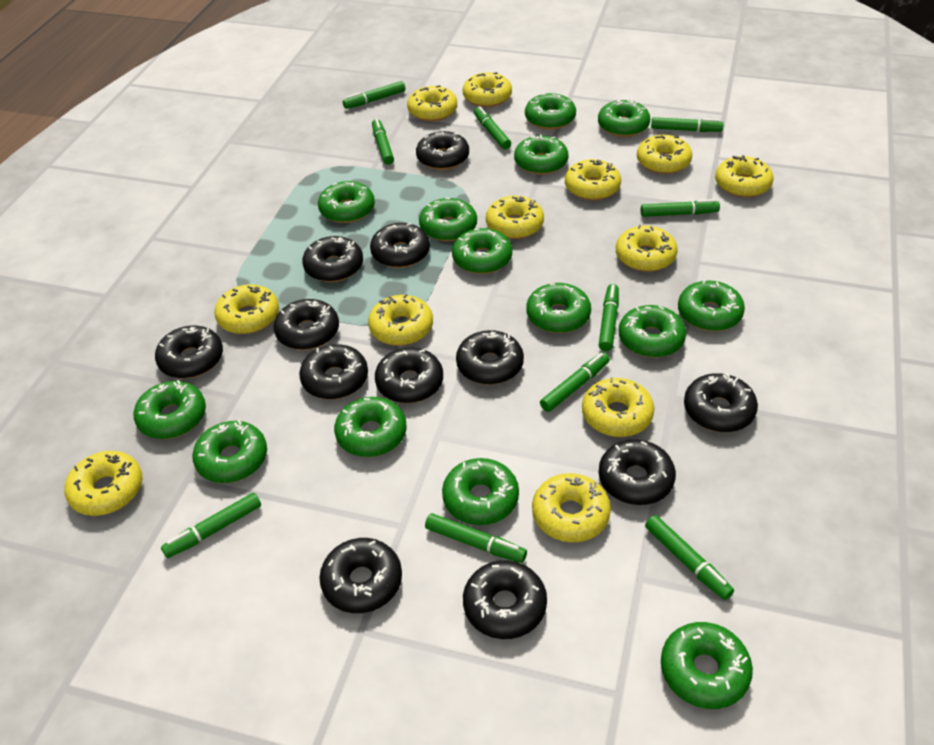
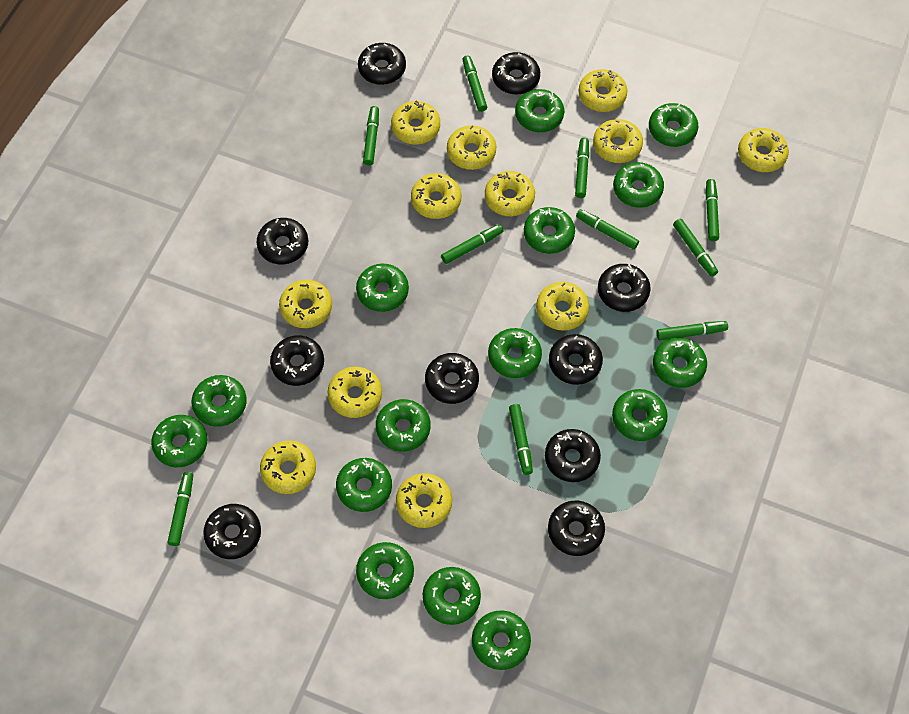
black donut: [155,326,223,378] [274,299,339,350] [299,344,368,399] [302,236,363,282] [319,538,402,613] [370,223,430,268] [375,348,443,403] [416,131,469,170] [456,330,524,385] [463,560,547,639] [599,439,676,505] [684,373,758,432] = 12 -> [203,504,261,559] [256,218,308,264] [270,335,324,386] [358,43,406,85] [425,353,479,404] [492,52,540,95] [545,429,601,482] [548,501,605,556] [549,334,603,385] [598,264,651,312] = 10
green donut: [133,380,206,439] [192,420,267,483] [318,181,375,223] [334,397,407,457] [419,197,477,241] [442,458,519,525] [452,228,512,274] [514,134,569,175] [525,93,576,130] [526,283,591,333] [598,99,650,137] [619,305,686,358] [661,622,753,709] [678,280,745,331] = 14 -> [151,415,207,467] [191,375,247,427] [336,458,392,512] [356,264,409,312] [356,542,414,599] [376,399,430,451] [423,567,481,625] [472,610,531,670] [488,328,542,378] [515,89,564,132] [524,207,575,254] [612,389,668,441] [613,162,664,208] [649,103,698,147] [653,337,707,388] = 15

